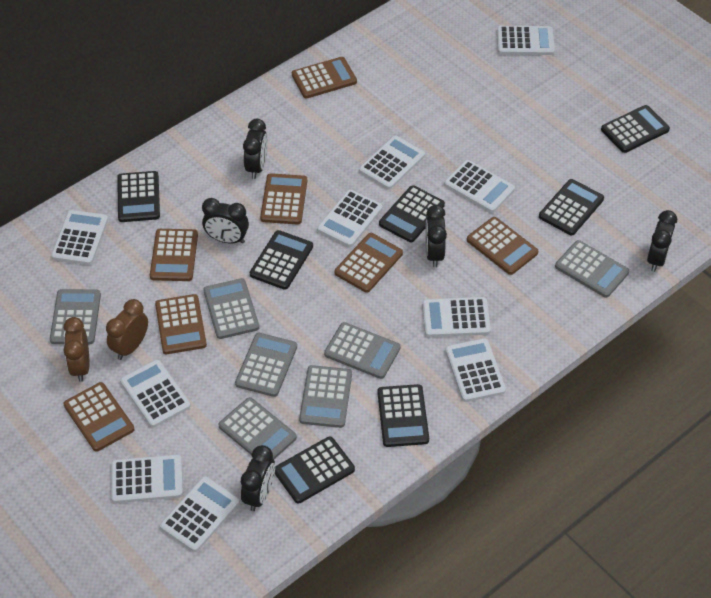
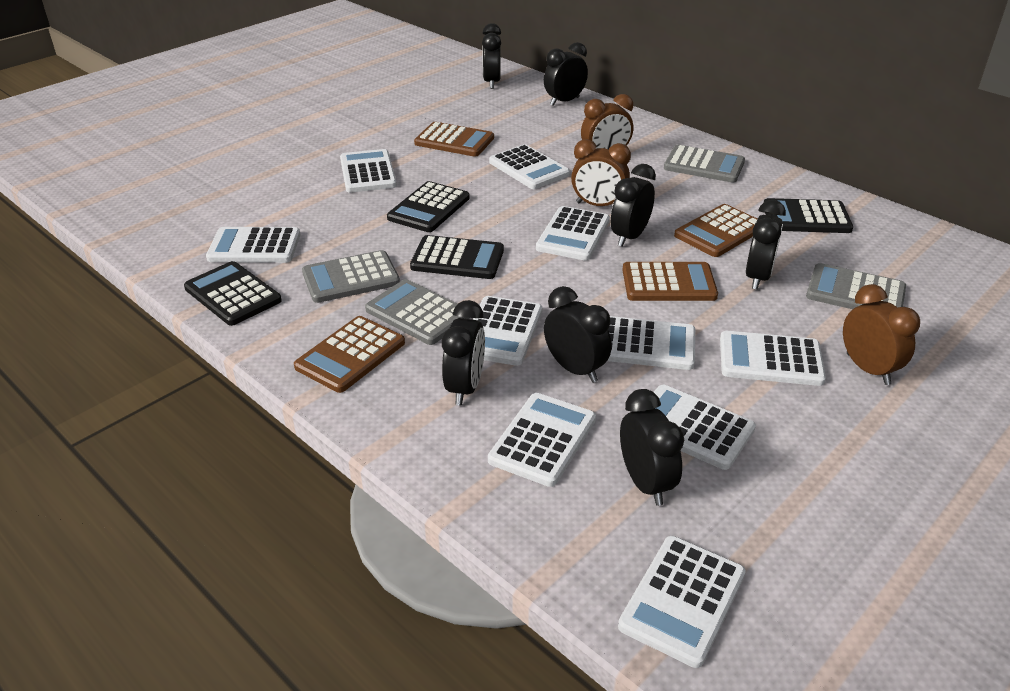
black calculator: [117,171,160,222] [250,230,313,290] [275,436,355,504] [377,384,429,447] [379,185,445,242] [539,179,604,236] [601,105,670,153] = 7 -> [184,261,282,326] [387,181,470,232] [410,235,504,279] [764,198,853,233] = 4
black clock: [202,198,249,244] [241,445,275,511] [243,119,268,179] [425,205,447,267] [647,210,677,272] = 5 -> [442,300,485,405] [482,23,501,89] [544,42,588,106] [544,286,611,383] [611,164,656,247] [620,389,684,506] [746,200,786,290] = 7
brown calculator: [64,382,134,452] [150,229,198,281] [155,294,207,354] [260,173,307,225] [292,57,357,99] [335,233,403,293] [467,217,538,275] = 7 -> [294,316,405,393] [414,122,494,157] [622,262,718,301] [674,204,757,257] = 4
brown clock: [64,317,89,382] [106,299,148,360] = 2 -> [571,139,631,206] [581,94,633,149] [843,284,920,385] = 3
grey calculator: [50,289,101,344] [203,278,259,339] [219,397,297,459] [235,333,297,397] [299,365,352,428] [324,322,400,379] [555,240,629,298] = 7 -> [302,250,400,303] [365,279,470,345] [664,145,745,183] [806,263,906,309] = 4

